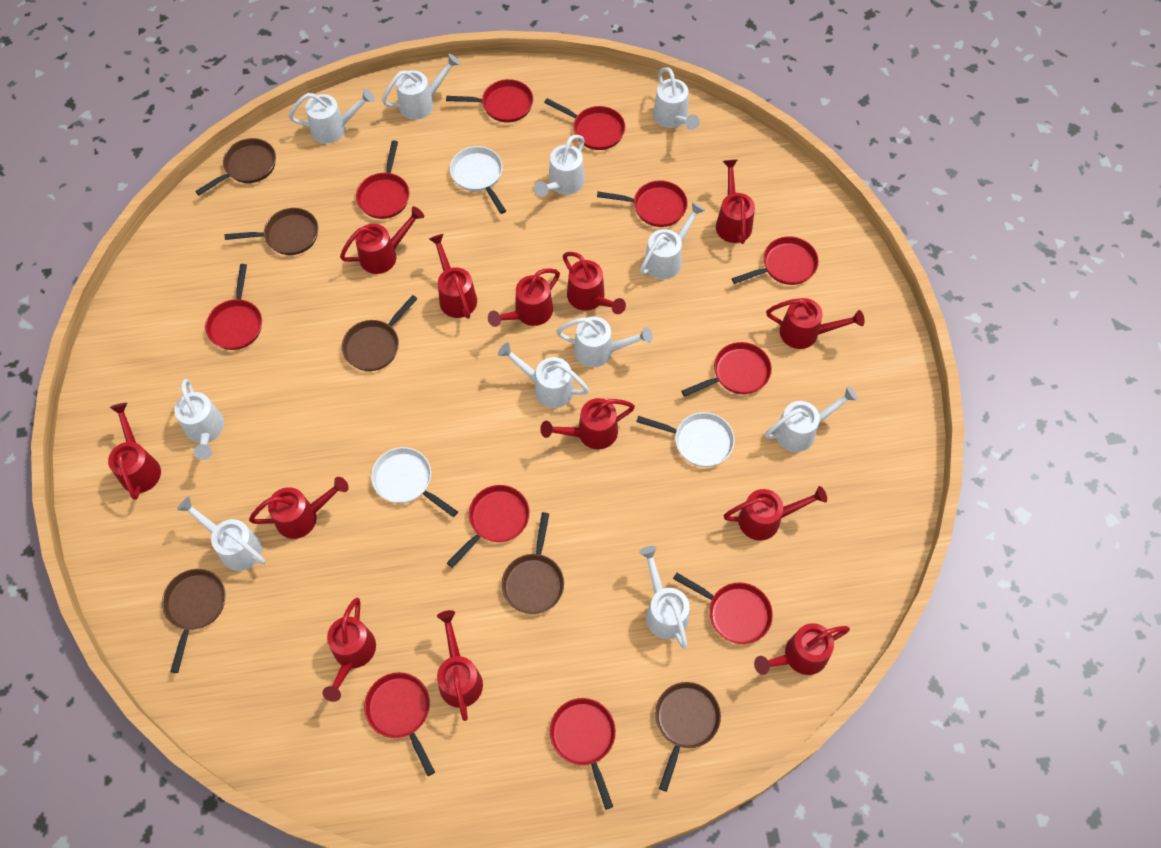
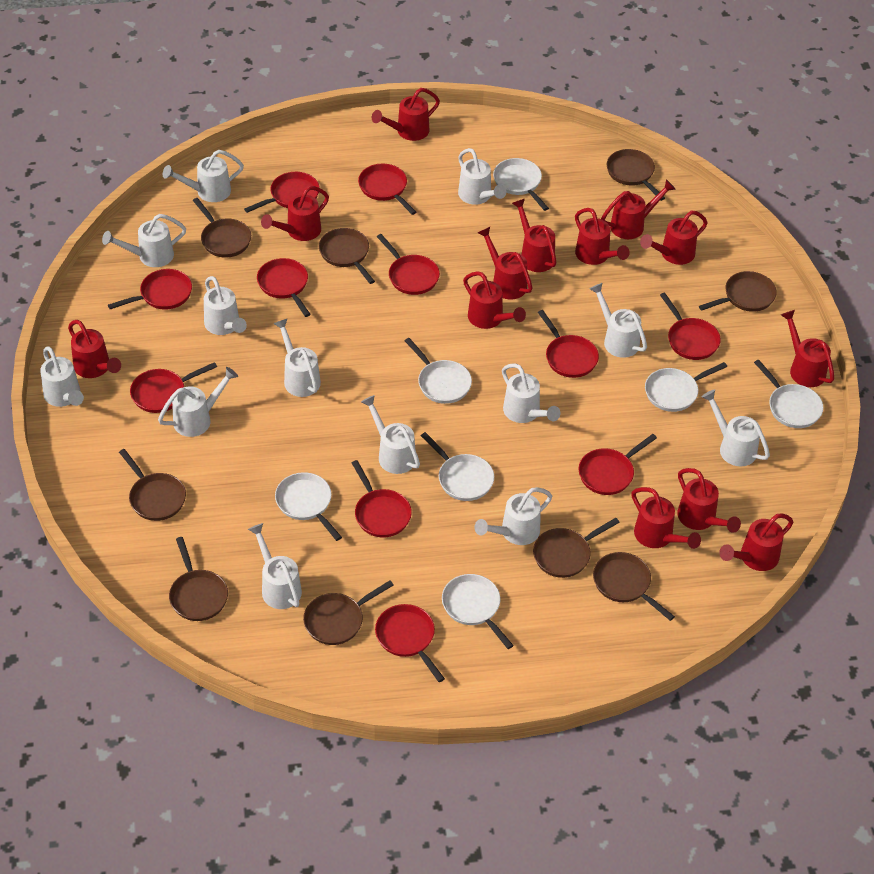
brown pan: [162,569,226,673] [195,138,276,195] [225,208,318,255] [342,295,417,371] [502,512,564,614] [655,682,721,792] = 6 -> [119,449,186,521] [169,537,228,621] [193,198,251,258] [303,580,394,645] [319,228,375,284] [533,518,620,578] [593,552,675,621] [607,149,665,201] [699,271,777,312] = 9
white pan: [371,447,458,517] [450,146,506,214] [636,412,735,467] = 3 -> [275,472,342,541] [405,338,472,404] [421,432,494,501] [442,574,514,649] [493,158,549,211] [645,362,727,412] [754,360,823,428] = 7
white watering can: [174,379,224,460] [177,497,266,571] [288,89,375,144] [382,54,460,120] [498,342,589,408] [534,135,585,197] [556,317,653,367] [639,546,690,649] [640,202,705,280] [653,67,699,130] [765,386,858,452] = 11 -> [40,346,84,407] [102,214,186,267] [158,367,238,437] [163,150,244,202] [204,276,247,335] [248,523,302,609] [273,318,321,397] [361,395,420,474] [458,148,506,205] [474,487,552,545] [502,363,560,423] [590,283,647,358] [701,389,770,466] = 13

